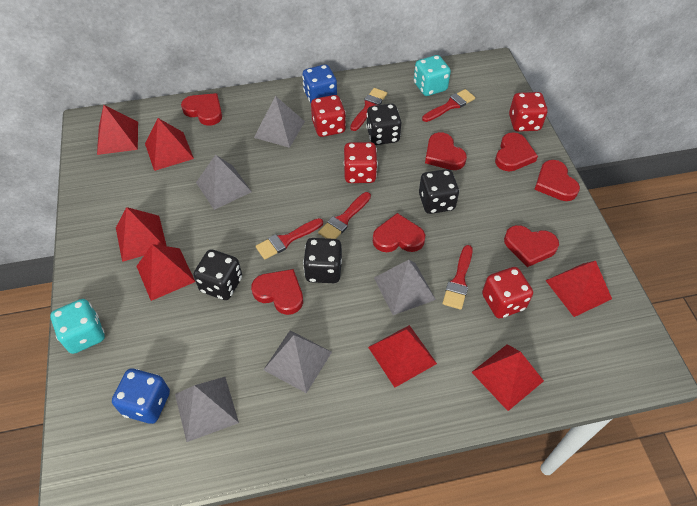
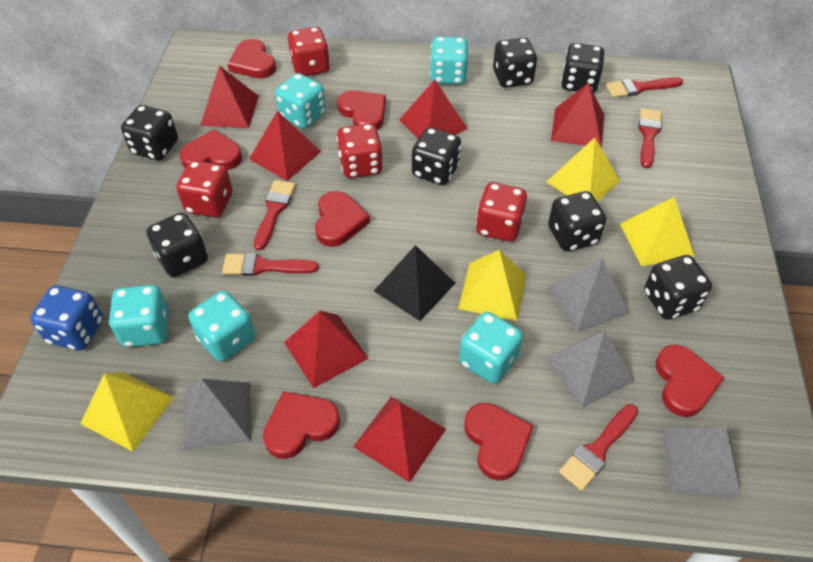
black dice: [193,250,242,300] [303,238,342,283] [366,104,401,145] [419,169,459,214] = 4 -> [121,105,178,160] [147,212,208,277] [412,127,461,185] [493,38,537,88] [548,191,606,252] [561,43,605,93] [644,255,712,320] = 7
black pyramid: none = 0 -> [374,245,455,321] = 1
blue dice: [112,368,170,424] [302,64,337,103] = 2 -> [30,285,103,350] = 1
grey pyramid: [175,377,239,442] [196,155,252,210] [254,96,305,148] [263,331,332,393] [374,260,436,315] = 5 -> [183,379,251,450] [546,331,634,408] [548,259,630,333] [662,428,741,498] = 4
red pyramid: [97,105,138,155] [116,207,167,262] [136,244,195,301] [145,118,194,171] [368,325,437,387] [472,344,544,411] [545,261,612,317] = 7 -> [200,66,259,128] [249,111,321,181] [284,311,369,388] [353,397,446,482] [399,80,467,139] [551,83,604,148] = 6
turquoise dice: [50,299,105,354] [414,55,451,96] = 2 -> [109,285,169,347] [188,291,255,362] [275,73,326,129] [430,36,469,85] [459,312,523,384] = 5
yellow pyramid: none = 0 -> [80,372,174,451] [458,250,526,321] [547,138,620,202] [620,197,695,266] = 4

